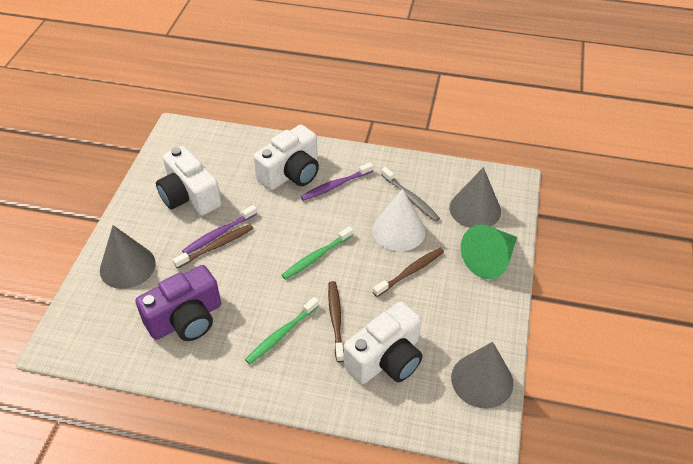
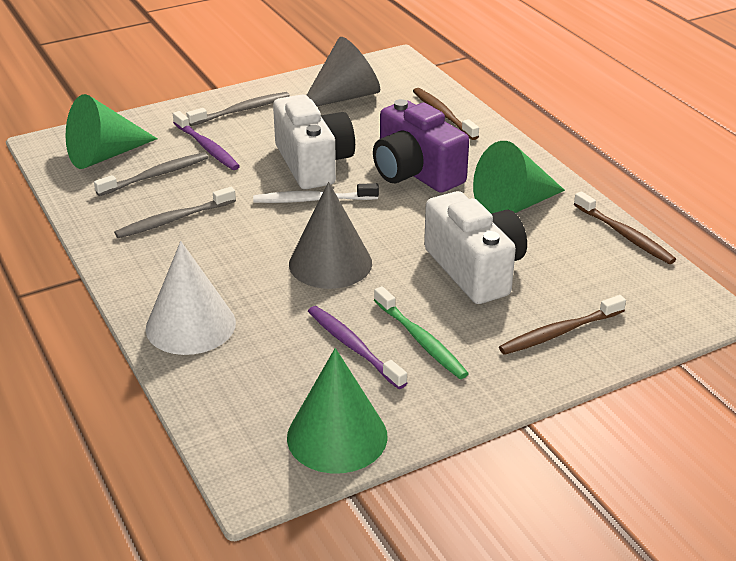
green cone: [461,225,517,279] = 1 -> [66,94,158,169] [287,348,388,474] [473,141,565,214] = 3
green toothbrush: [245,297,319,364] [282,226,353,280] = 2 -> [374,286,469,379] = 1
grey cone: [100,225,156,289] [449,167,501,228] [451,342,513,409] = 3 -> [289,182,372,289] [307,37,380,106] = 2
grey toothbrush: [381,167,440,222] = 1 -> [94,152,208,196] [114,187,236,238] [186,92,290,126] = 3
white camera: [156,146,221,216] [254,125,319,190] [344,301,422,384] = 3 -> [273,95,355,189] [424,191,527,304] = 2
white toothbrush: none = 0 -> [253,183,379,203] = 1

